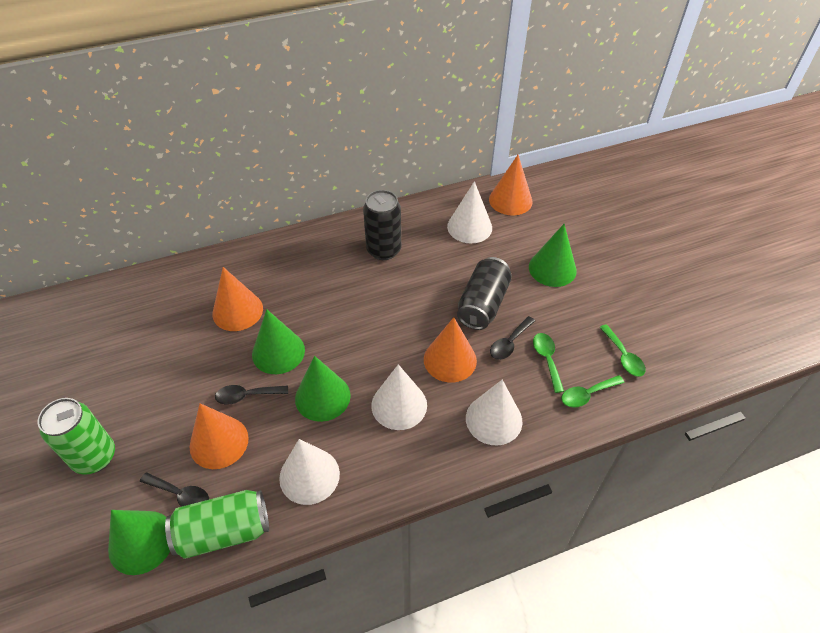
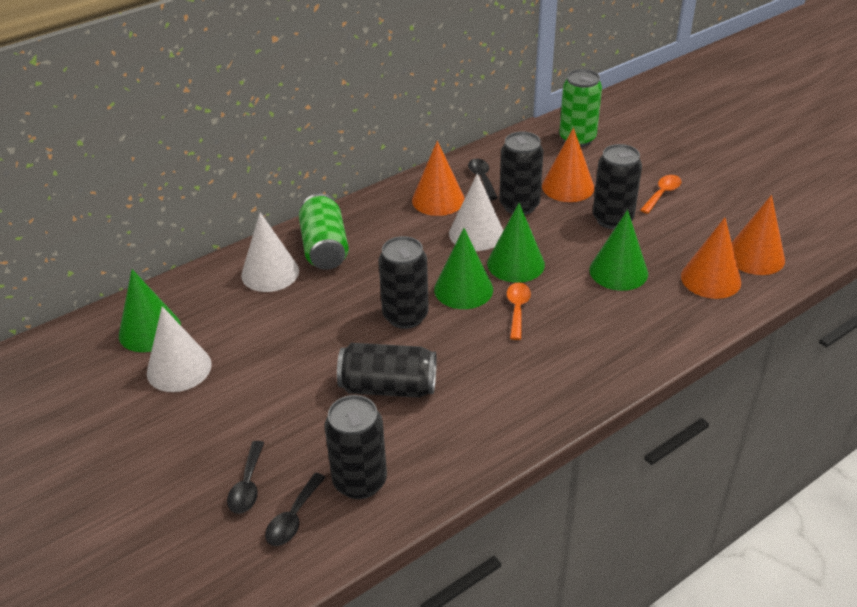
black can: [363,190,401,260] [457,257,512,330] = 2 -> [325,395,387,499] [337,343,437,398] [379,236,429,329] [499,131,544,215] [593,144,642,229] = 5
green spoon: [533,333,564,393] [561,375,625,408] [599,324,646,377] = 3 -> none = 0
orange spoon: none = 0 -> [507,282,531,340] [640,175,682,214] = 2
white cone: [279,439,340,505] [371,364,427,430] [447,181,492,243] [466,380,522,446] = 4 -> [147,306,212,392] [241,212,299,292] [449,173,503,251] = 3

